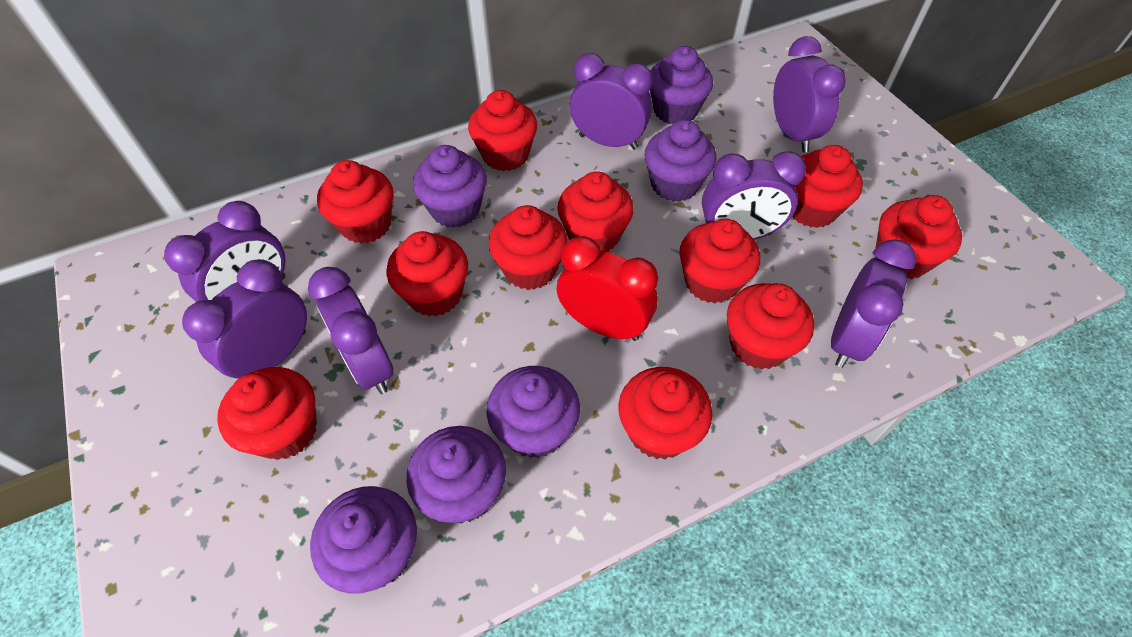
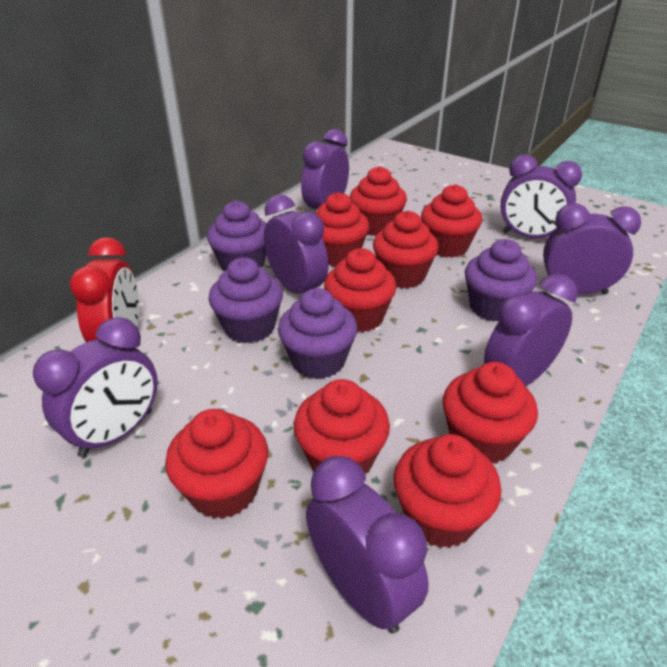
purple cupcake: [310,486,417,594] [407,426,506,524] [413,145,487,228] [486,366,580,458] [645,120,716,202] [650,46,713,124] = 6 -> [207,201,267,271] [208,258,283,343] [278,288,358,379] [465,239,537,322] = 4
red cupcake: [217,367,317,460] [317,160,394,244] [386,231,468,316] [468,90,537,171] [488,205,568,290] [557,171,634,252] [618,367,713,460] [679,218,760,303] [727,283,814,369] [793,145,863,228] [875,195,962,279] = 11 -> [165,409,268,519] [294,379,390,474] [315,192,369,266] [324,248,397,332] [350,166,407,236] [373,211,439,288] [394,434,501,548] [421,184,482,258] [443,362,538,464] = 9

